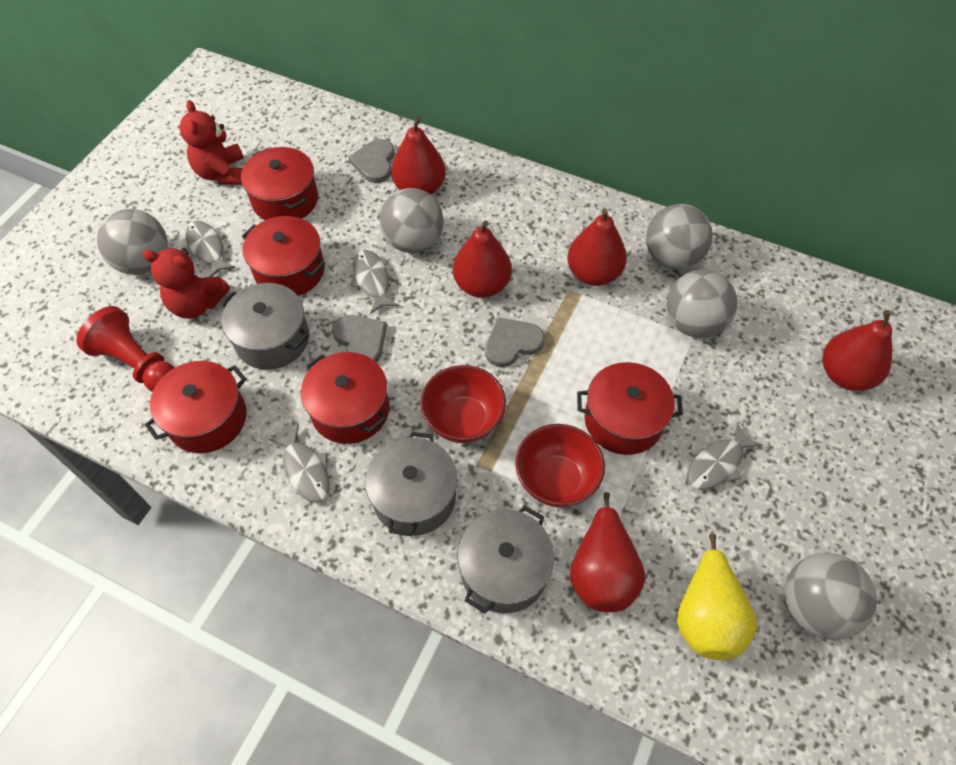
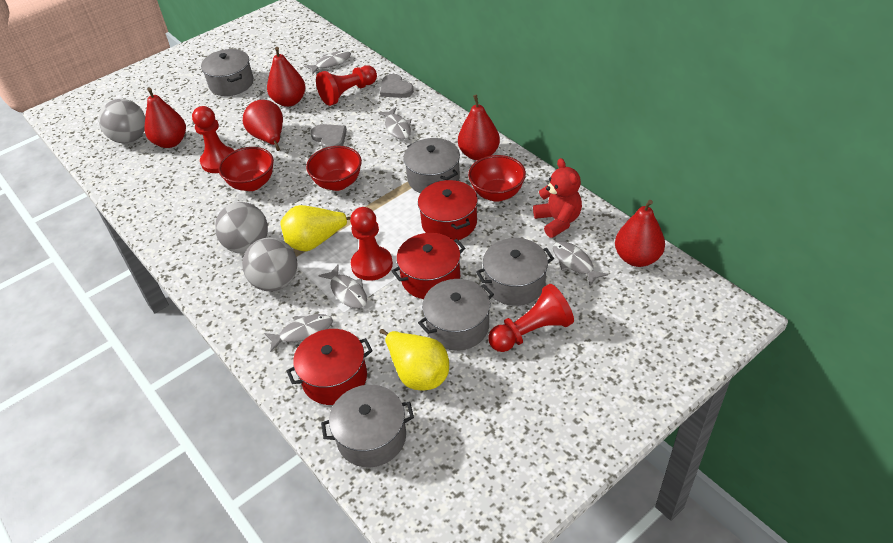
grey ball: [97,209,168,275] [380,188,444,253] [646,204,712,269] [666,270,737,338] [785,553,877,640] = 5 -> [99,99,145,143] [215,202,268,253] [242,237,297,291] = 3
grey fish: [185,221,236,277] [269,424,330,503] [350,250,399,314] [687,422,762,490] = 4 -> [264,314,333,352] [304,51,351,74] [318,265,367,309] [378,107,411,140] [553,241,608,286] = 5
grey heart: [332,315,387,363] [348,139,395,183] [485,317,545,367] = 3 -> [311,124,347,148] [380,74,414,98] = 2
grey pot: [221,283,309,370] [365,432,457,536] [457,505,554,614] = 3 -> [201,49,254,96] [321,385,414,467] [403,138,460,193] [418,279,494,351] [476,238,554,306] = 5
red bowl: [420,365,506,443] [515,424,605,507] = 2 -> [218,147,274,191] [306,146,362,191] [468,155,526,202] = 3
red pawn: [76,306,174,392] = 1 -> [192,106,234,173] [316,65,377,106] [350,207,393,281] [488,284,574,352] = 4
red pot: [145,361,247,453] [241,147,318,220] [242,216,325,296] [301,352,389,444] [577,362,683,455] = 5 -> [287,329,373,405] [392,233,465,299] [418,180,478,240] = 3
red teddy bear: [142,248,230,319] [179,100,244,185] = 2 -> [533,158,582,238] = 1
yellow pear: [677,533,757,660] = 1 -> [280,205,351,251] [380,329,449,391] = 2

